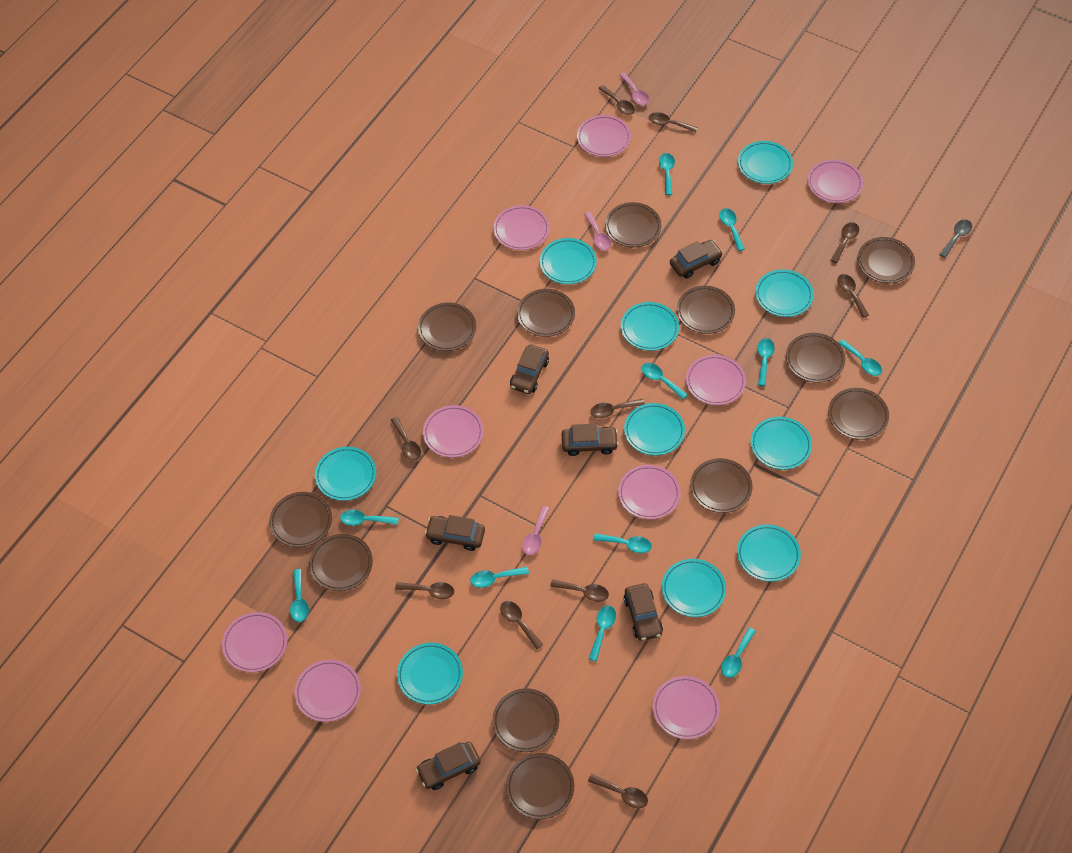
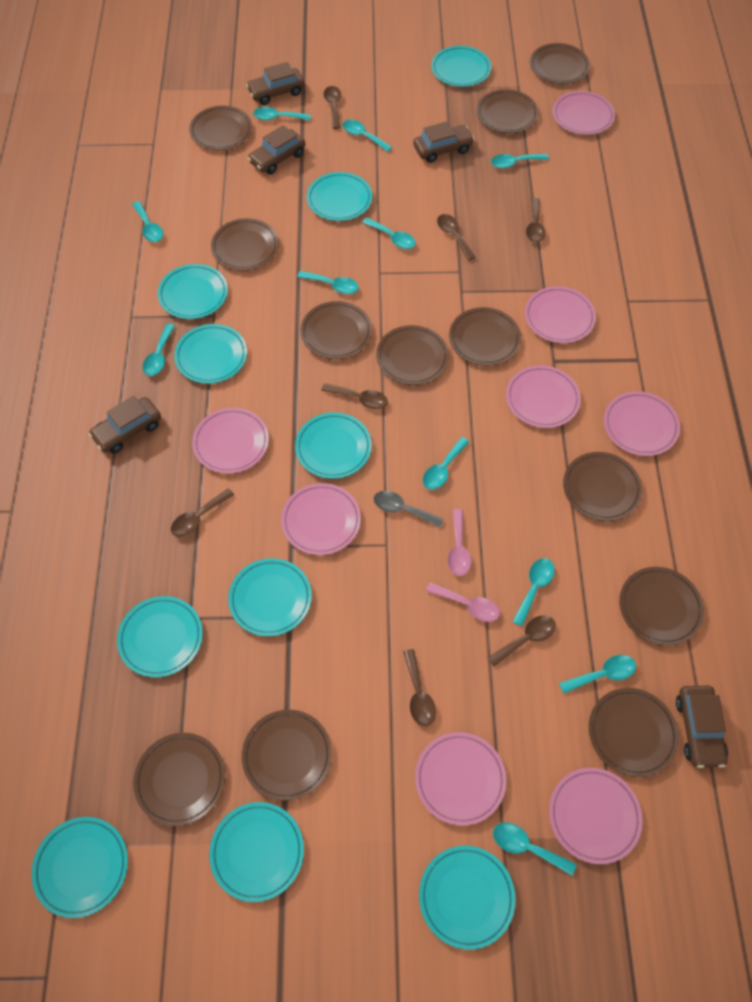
brown car: [415,742,481,790] [425,515,485,551] [510,345,549,394] [562,424,619,456] [623,583,663,641] [670,240,723,279] = 6 -> [88,396,161,454] [246,62,305,105] [248,125,305,174] [413,121,474,163] [676,686,728,768] = 5
brown spoon: [391,417,421,461] [395,582,454,599] [500,601,543,649] [550,579,609,602] [588,774,648,809] [590,399,645,418] [598,85,635,115] [649,112,698,132] [830,222,859,263] [837,274,869,318] = 10 -> [171,488,234,537] [321,383,388,409] [324,86,341,129] [403,649,436,726] [437,214,476,261] [488,615,556,667] [526,198,546,242] = 7
pink plate: [222,612,287,673] [295,660,361,722] [423,405,484,458] [493,205,550,250] [577,115,631,157] [618,465,681,520] [653,676,720,739] [686,355,746,405] [807,159,863,203] = 9 -> [192,408,269,474] [281,483,361,555] [415,732,506,826] [506,365,581,428] [525,286,596,343] [549,768,643,864] [553,91,615,135] [604,391,680,456] = 8
pink spoon: [522,506,550,555] [584,212,611,251] [620,72,649,105] = 3 -> [426,582,500,622] [447,509,471,576] = 2

